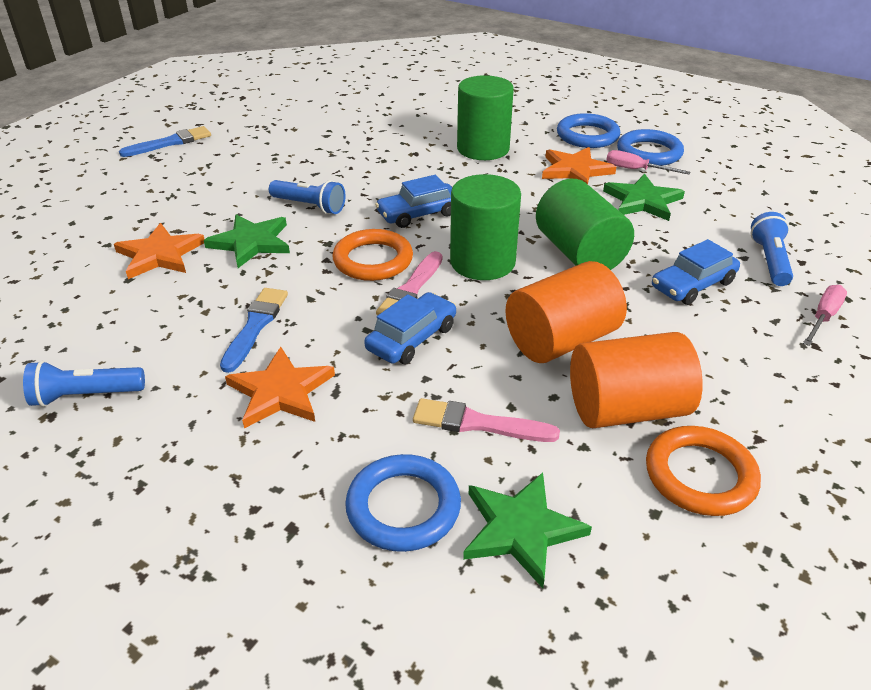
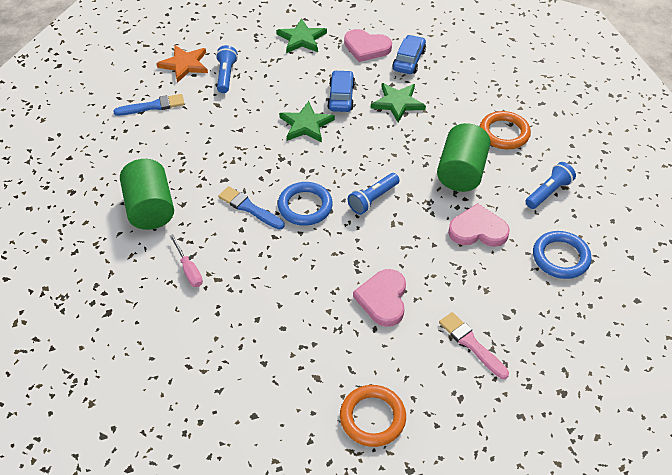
blue car: [364,292,456,364] [375,175,453,228] [652,239,740,305] = 3 -> [327,70,355,112] [392,35,426,74] = 2
blue ring: [345,454,461,552] [557,113,620,148] [617,129,684,166] = 3 -> [278,182,333,226] [533,231,592,279] = 2
green cylinder: [450,174,521,280] [457,75,514,160] [536,179,634,270] = 3 -> [120,159,174,230] [437,123,491,192] = 2
orange cylinder: [505,261,627,363] [570,332,703,428] = 2 -> none = 0
orange star: [114,223,204,279] [225,347,335,429] [542,147,616,184] = 3 -> [156,45,208,83] = 1
pink brush: [376,251,442,315] [413,398,560,442] = 2 -> [439,312,509,379] = 1
pink heart: none = 0 -> [344,29,392,62] [353,269,406,327] [448,203,510,247] = 3
pink screwdriver: [606,150,691,175] [803,285,847,346] = 2 -> [170,234,203,287] = 1

